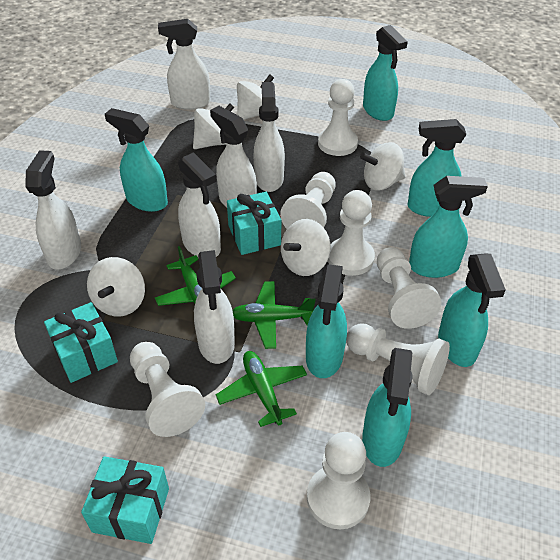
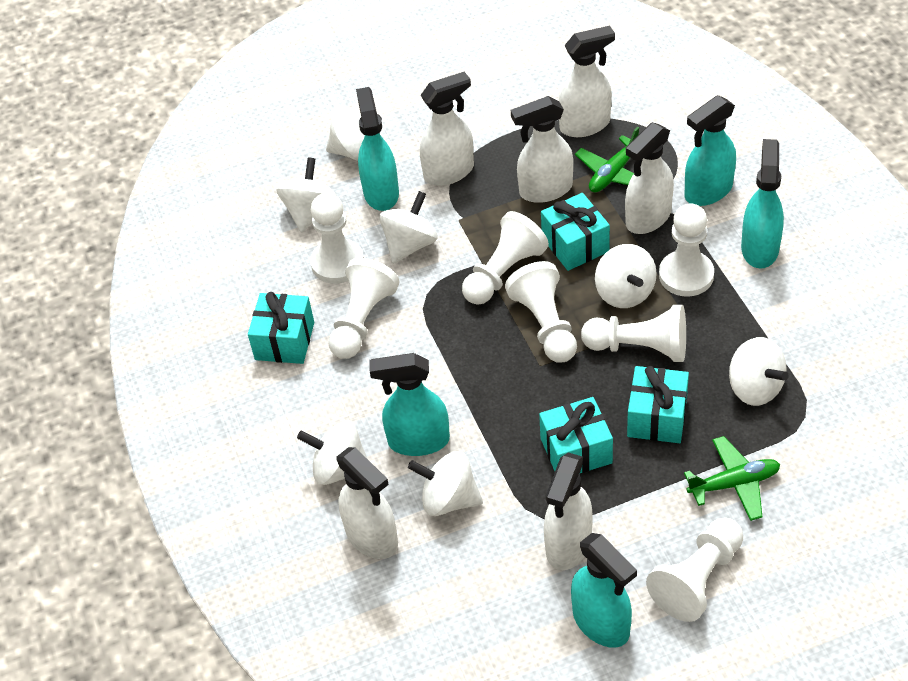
green plane: [155,246,236,306] [216,351,307,427] [233,281,315,349] = 3 -> [575,127,639,193] [684,436,780,521] = 2
turquoise gift: [44,302,118,383] [81,456,169,544] [227,192,281,255] = 3 -> [248,292,314,364] [539,397,613,473] [541,193,610,271] [627,366,689,443] = 4
turquoise spray bottle: [105,108,168,212] [306,264,347,378] [362,348,413,467] [363,25,408,121] [407,119,466,217] [409,176,488,278] [438,254,506,367] = 7 -> [356,87,399,211] [370,353,450,456] [571,533,637,648] [684,95,736,206] [741,139,784,268] = 5
white spinning top: [87,257,145,317] [193,104,234,149] [237,74,274,120] [281,219,331,276] [360,142,405,191] = 5 -> [276,157,337,233] [297,421,368,485] [326,107,382,161] [379,191,438,264] [408,451,483,516] [595,244,657,308] [729,337,789,406] = 7

